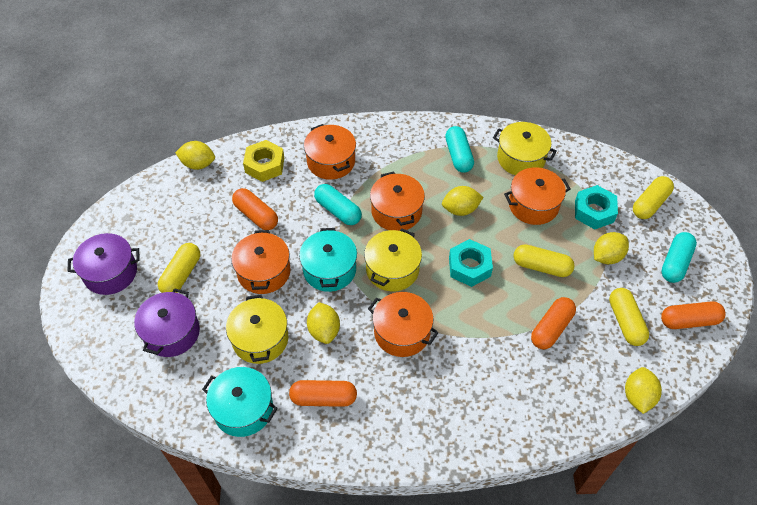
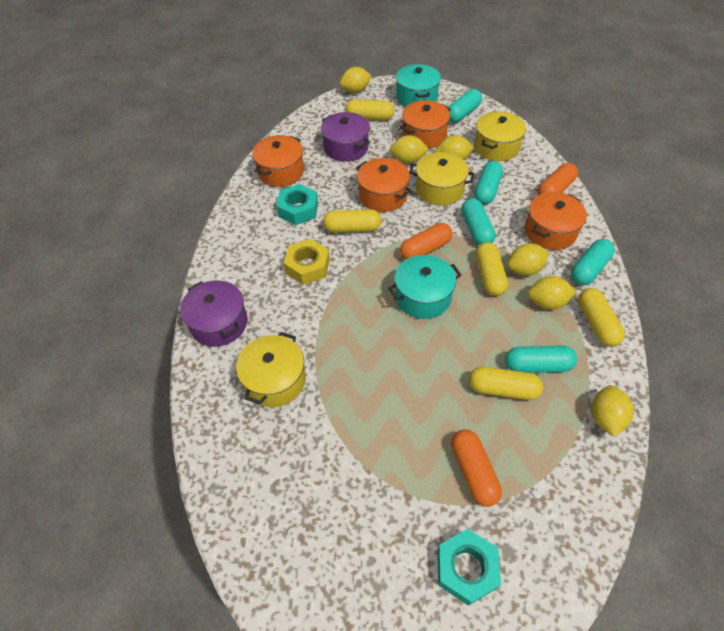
orange capsule: [232,188,278,230] [289,380,357,407] [531,297,576,349] [661,301,726,329] = 4 -> [400,223,452,260] [451,429,502,507] [537,163,578,195] = 3
orange pot: [231,230,291,294] [304,124,356,180] [368,292,439,357] [370,172,425,231] [504,167,571,225] = 5 -> [252,135,304,187] [356,158,411,212] [400,100,451,149] [525,192,587,250] = 4
turquoise capsule: [314,184,362,225] [445,126,474,173] [661,232,697,283] = 3 -> [448,89,482,123] [461,198,496,245] [474,161,503,205] [505,345,577,373] [571,239,615,285] = 5
yellow capsule: [158,243,200,293] [513,244,575,277] [609,288,649,346] [633,176,674,219] = 4 -> [323,209,381,233] [345,100,394,120] [469,367,543,400] [476,242,508,296] [578,288,625,347] = 5
yellow lemon: [175,141,215,170] [307,302,340,344] [442,186,483,216] [594,232,629,264] [625,367,662,414] = 5 -> [340,67,372,93] [390,135,429,164] [435,135,473,160] [508,243,549,276] [528,276,577,309] [591,385,634,437] = 6

